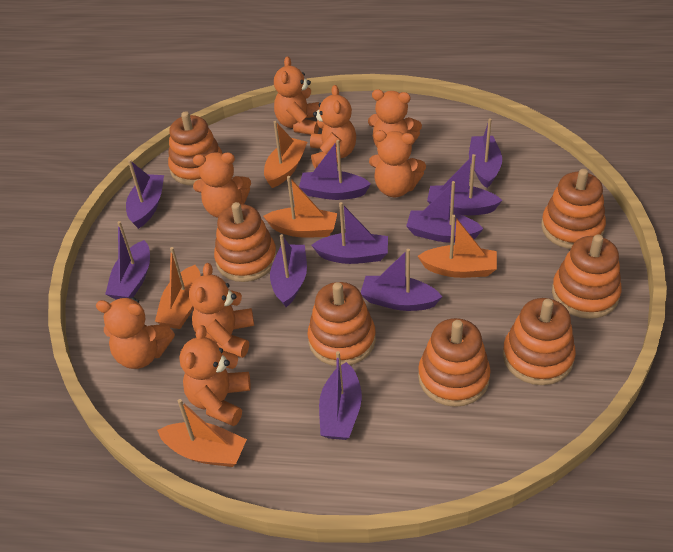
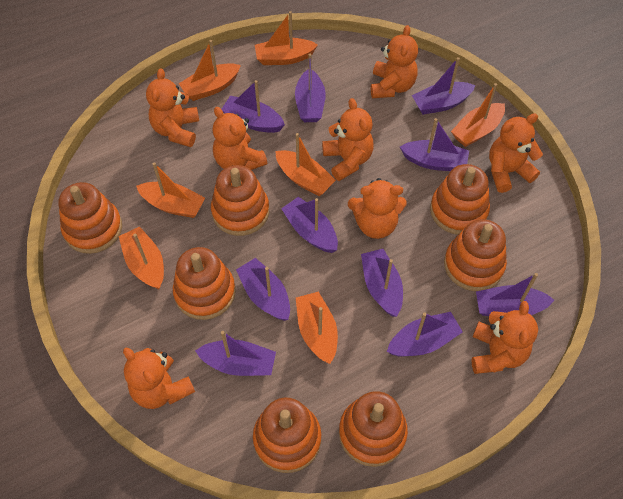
orange boat: [155,247,201,329] [157,399,247,467] [263,176,337,238] [264,121,307,188] [418,215,497,278] = 5 -> [119,227,164,289] [136,162,205,218] [179,40,241,101] [255,11,318,65] [275,133,336,196] [296,291,338,364] [451,83,505,147] = 7

